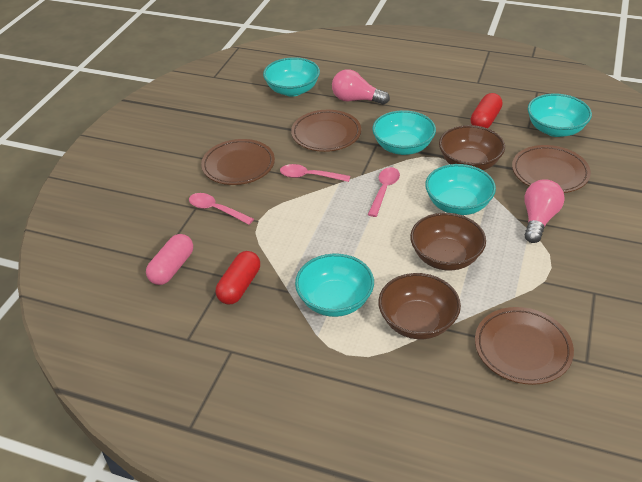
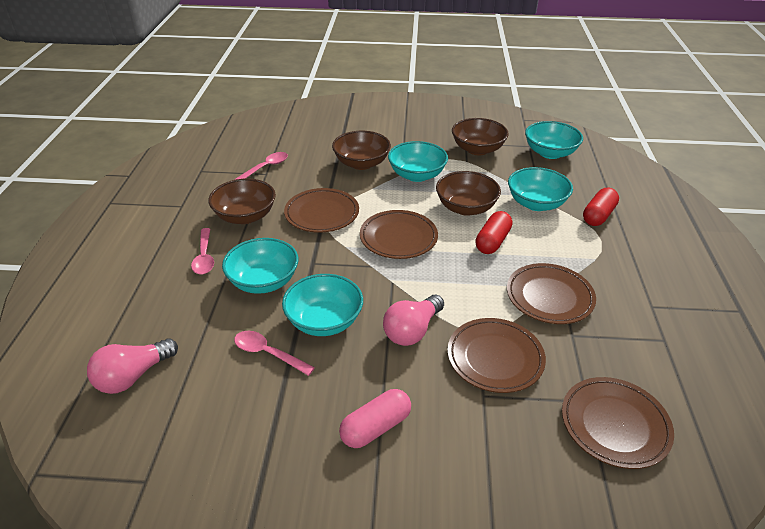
brown bowl: [378,273,461,339] [410,213,486,270] [439,125,505,170] = 3 -> [208,179,276,224] [332,131,391,170] [436,171,501,216] [452,118,509,155] = 4
brown plate: [201,139,275,185] [291,110,361,152] [475,307,574,385] [512,145,591,193] = 4 -> [284,188,359,233] [360,210,438,259] [447,318,546,393] [507,263,596,324] [562,377,674,469] = 5

